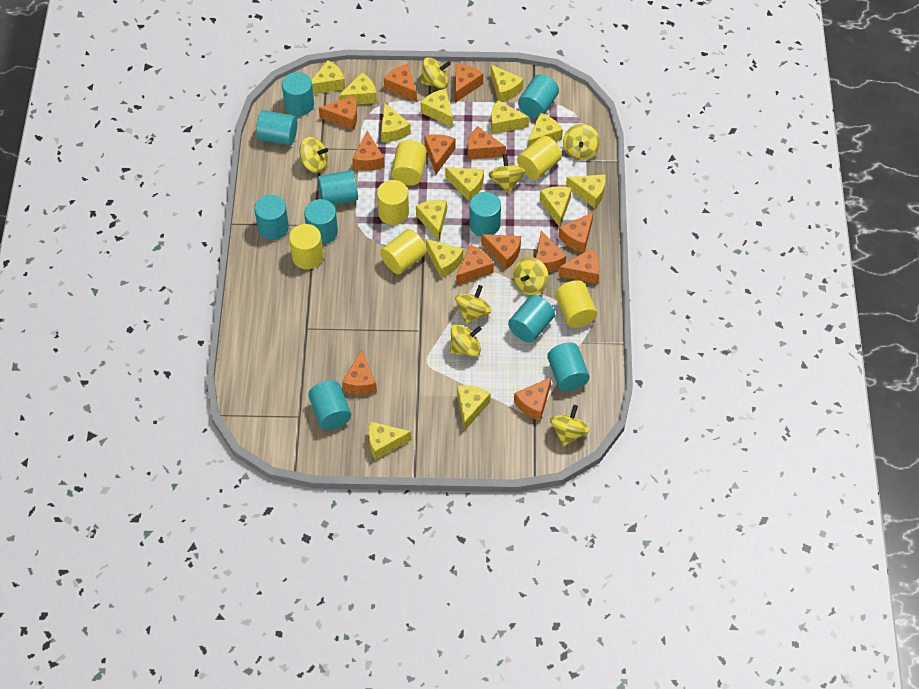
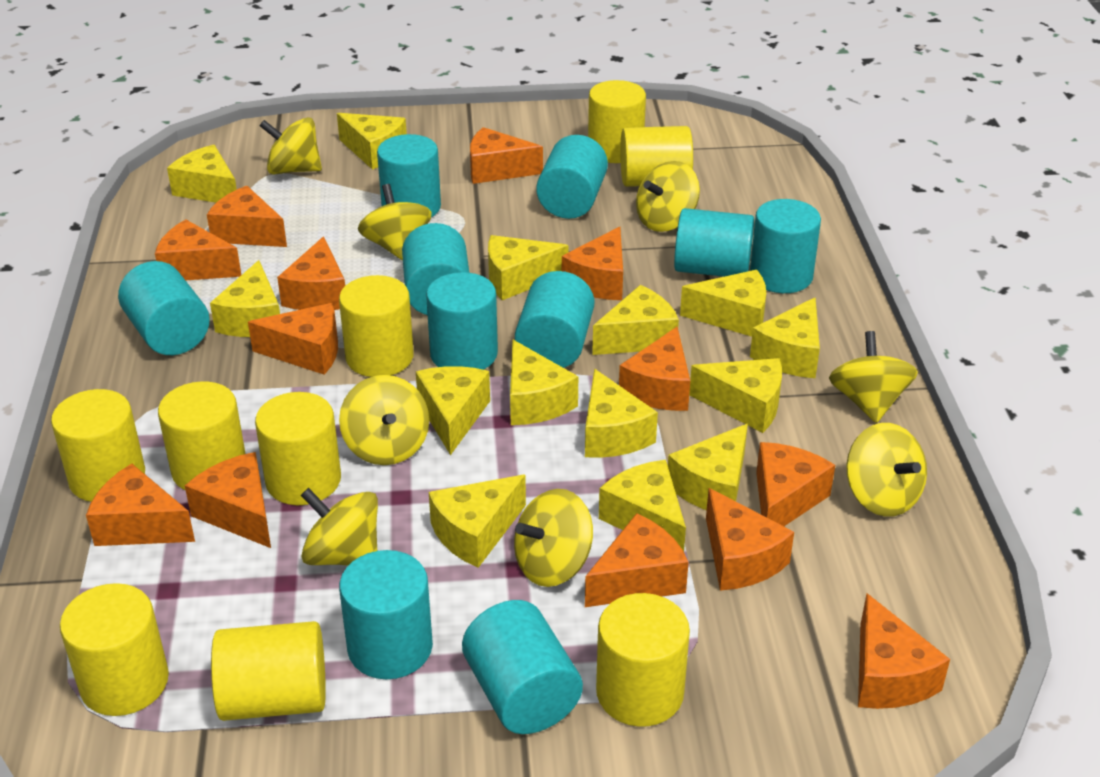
yellow cylinder: [289,224,323,269] [377,180,409,225] [380,229,427,274] [392,140,427,185] [517,136,562,180] [555,280,597,328] = 6 -> [51,389,145,502] [60,583,169,716] [158,381,246,491] [211,621,326,721] [255,392,341,505] [339,275,414,377] [588,80,646,163] [596,593,690,727] [620,126,693,187] = 9

